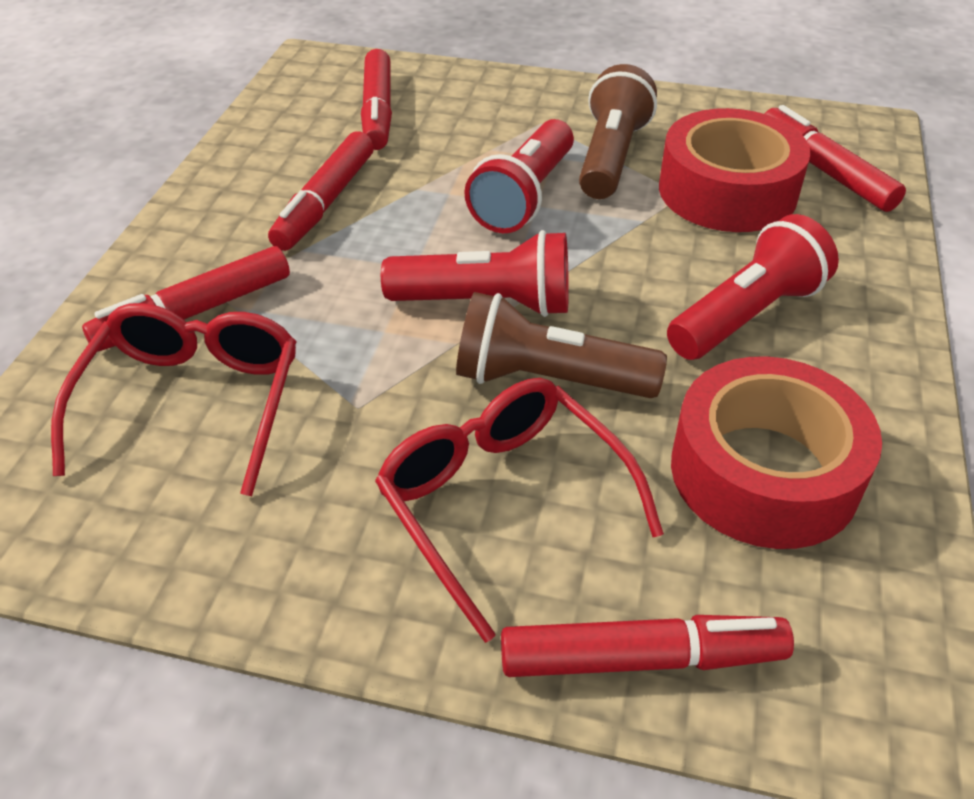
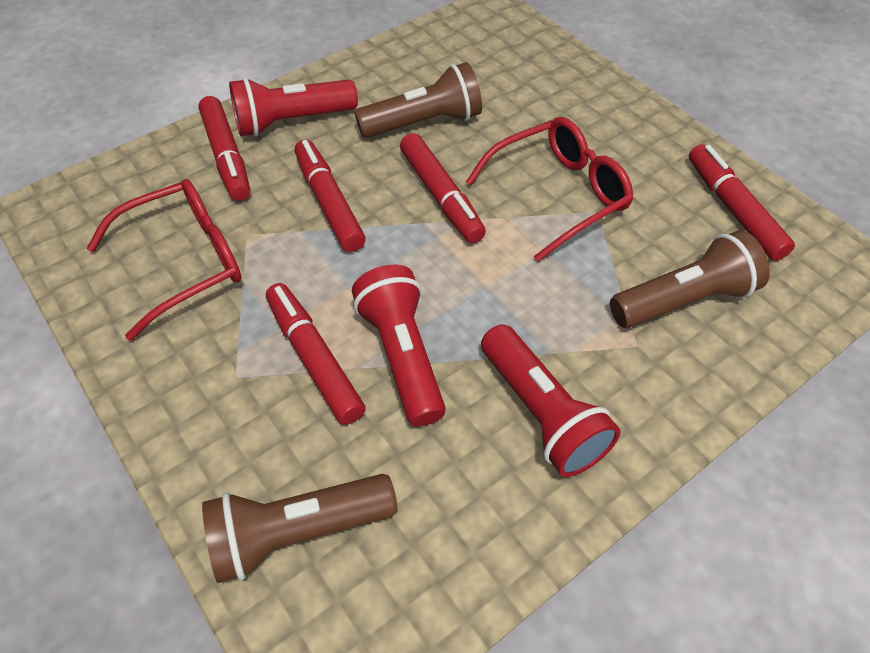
brown flashlight: [456,292,667,398] [579,64,657,199] = 2 -> [202,474,398,583] [355,62,482,138] [610,230,770,328] = 3
red tape: [659,108,811,232] [671,356,882,549] = 2 -> none = 0

